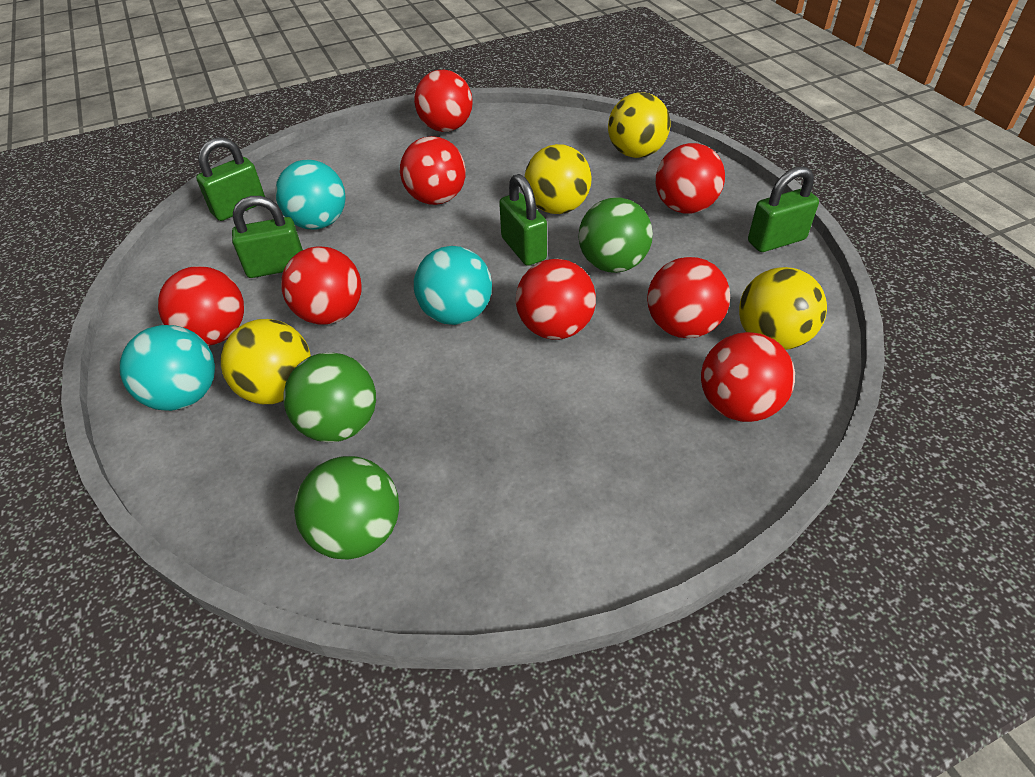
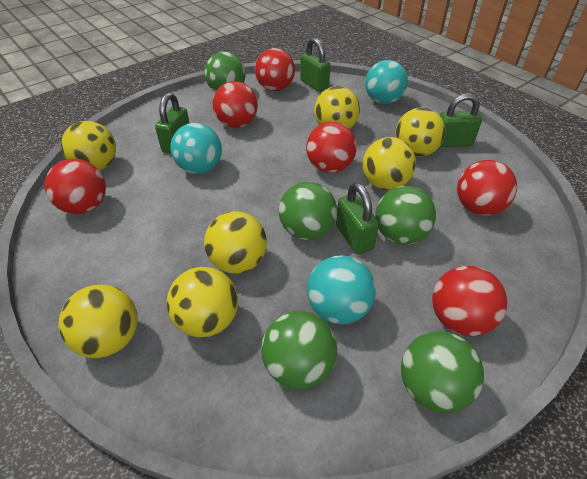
green ball: [284,352,376,442] [294,456,399,560] [579,198,653,273] = 3 -> [204,52,245,92] [261,311,337,389] [279,182,337,240] [376,186,436,245] [401,331,484,413] = 5
red ball: [158,266,244,346] [281,246,362,325] [400,136,466,205] [414,70,473,132] [516,259,596,340] [647,257,730,338] [656,143,725,213] [701,332,795,422] = 8 -> [45,159,106,214] [213,81,258,128] [255,48,295,91] [306,122,357,173] [432,266,507,336] [457,160,517,216] = 6
yellow ball: [221,319,311,404] [525,144,592,214] [608,92,670,158] [739,267,827,350] = 4 -> [58,285,138,358] [61,121,116,171] [167,267,238,337] [204,211,267,274] [314,86,360,129] [362,137,416,190] [395,107,445,157] = 7

